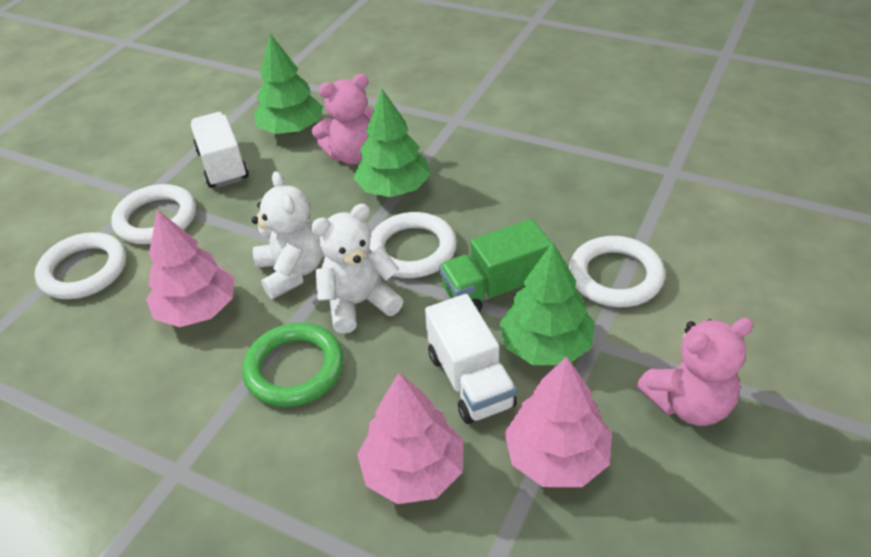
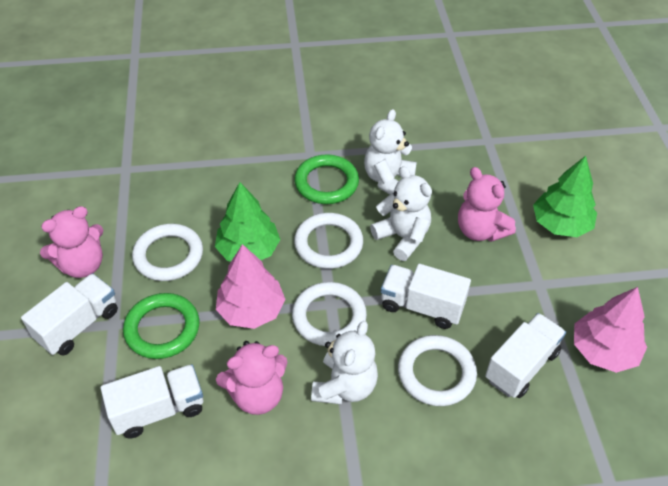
green ring: [242,323,344,407] = 1 -> [123,293,199,359] [294,154,359,204] = 2
green tree: [254,34,323,134] [354,89,431,197] [499,242,595,365] = 3 -> [215,182,280,262] [533,156,597,237] = 2
green truck: [439,219,552,312] = 1 -> none = 0
pink teddy bear: [312,74,374,164] [637,318,754,426] = 2 -> [40,206,103,278] [216,341,288,415] [458,167,516,242] = 3
pink tree: [146,209,234,327] [357,373,463,504] [504,356,612,487] = 3 -> [216,244,285,329] [574,287,647,373] = 2
white teddy bear: [252,171,323,299] [311,204,403,334] = 2 -> [311,321,378,405] [364,109,417,195] [370,166,432,261] = 3
white truck: [190,112,249,188] [425,294,517,424] = 2 -> [21,273,118,355] [101,364,203,439] [381,264,471,329] [485,313,566,398] = 4

